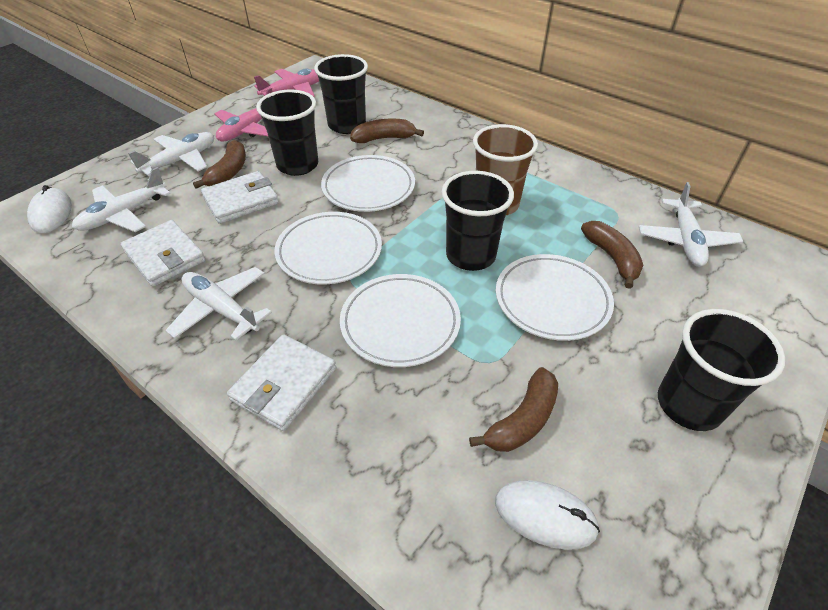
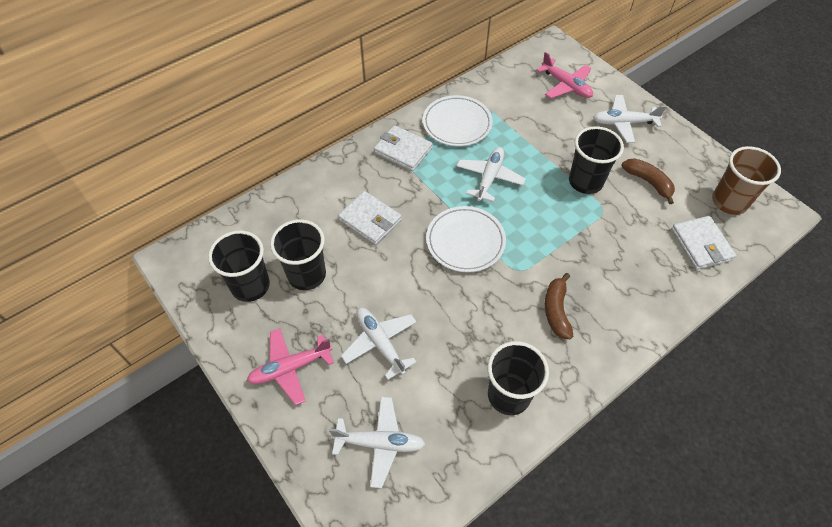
brown banana: [193,140,246,189] [350,119,424,143] [469,367,558,452] [581,221,643,289] = 4 -> [545,273,573,339] [621,158,675,204] = 2
white mouse: [27,185,72,233] [495,480,600,550] = 2 -> none = 0
white plate: [274,212,382,284] [321,155,415,212] [340,274,461,367] [496,254,614,341] = 4 -> [423,95,493,147] [426,206,506,273] = 2

